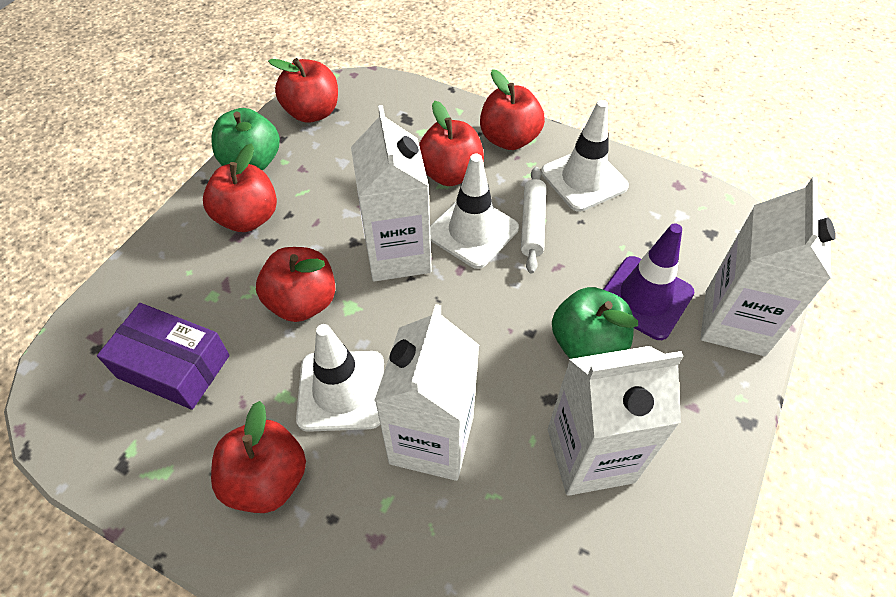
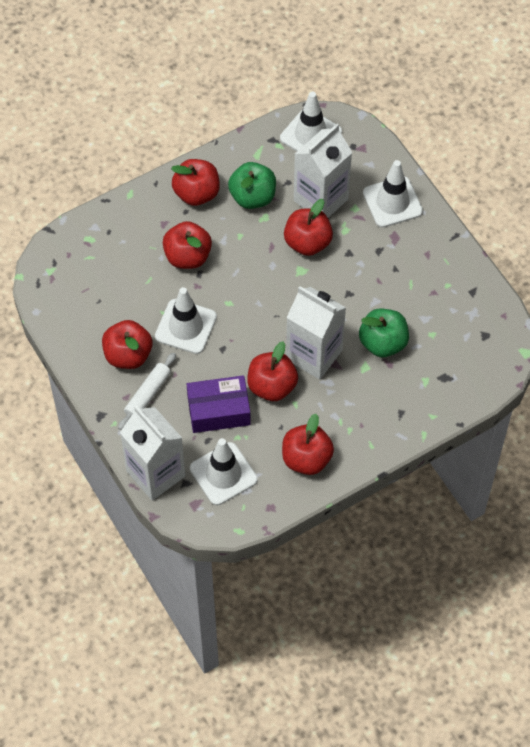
purple traffic cone: [603,223,695,340] = 1 -> none = 0
white carton: [351,105,432,282] [374,304,479,481] [548,346,684,496] [701,177,836,356] = 4 -> [120,405,185,501] [286,286,346,380] [294,124,352,218] = 3
white traffic cone: [296,324,384,432] [430,154,519,269] [541,100,629,212] = 3 -> [155,287,217,354] [190,438,258,505] [280,92,342,151] [363,160,423,228] = 4

